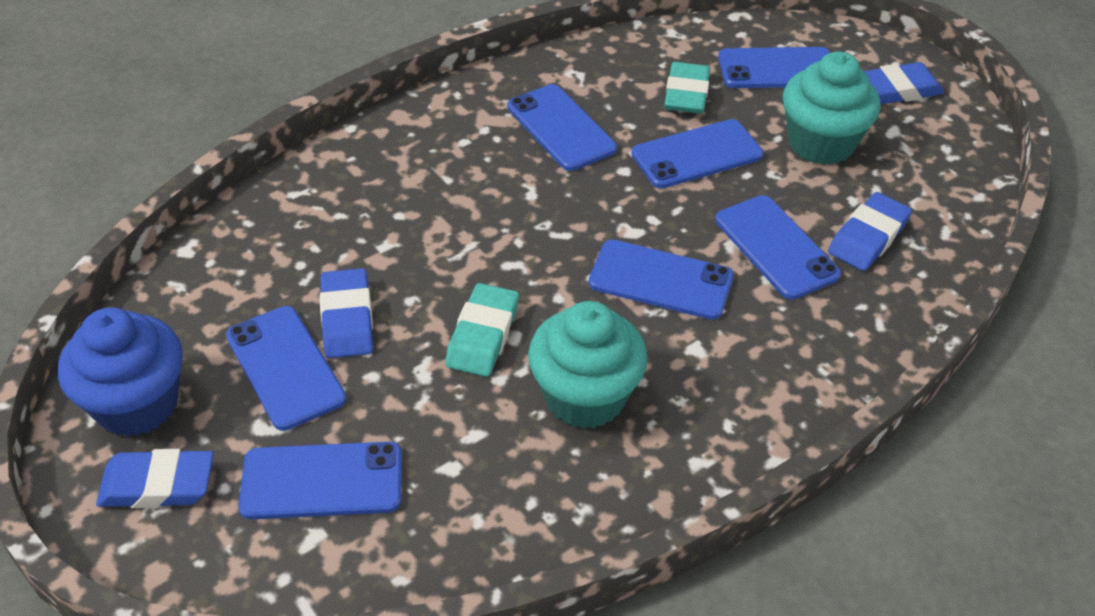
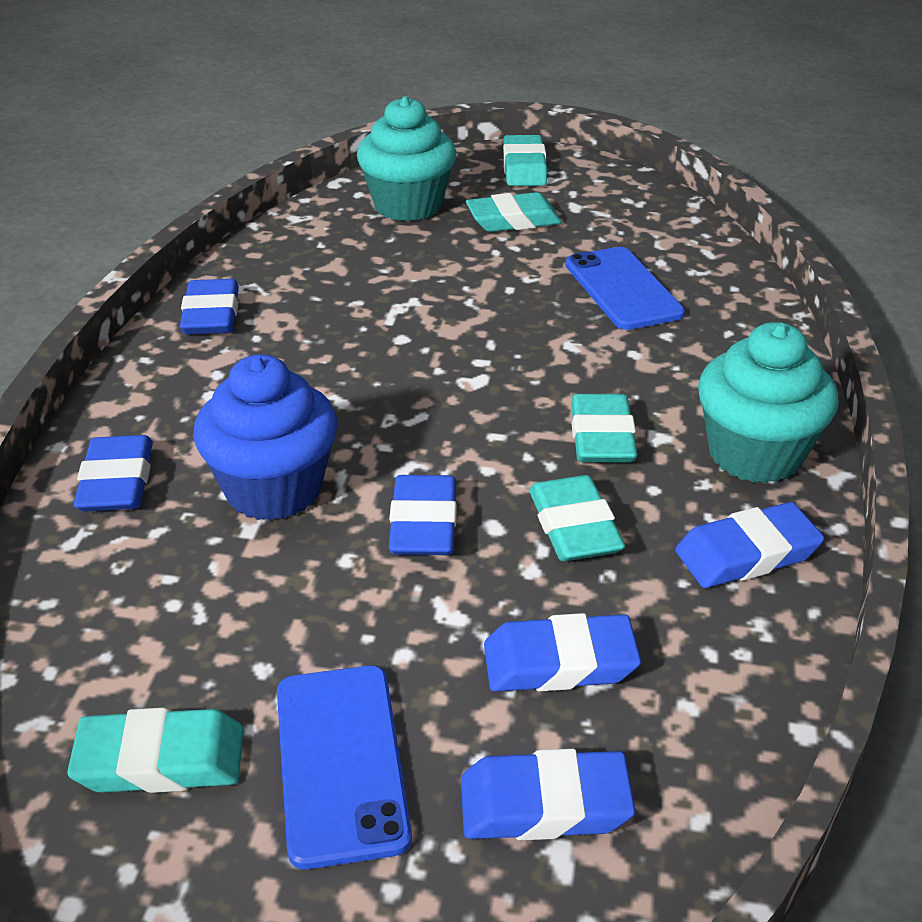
blue eraser: [96,449,214,508] [320,268,373,358] [828,192,912,271] [864,62,944,104] = 4 -> [74,435,153,512] [180,279,239,335] [389,475,457,555] [461,749,635,840] [484,613,641,692] [675,502,824,588] = 6
blue phone: [226,306,347,431] [239,441,402,520] [507,84,617,171] [589,240,734,320] [631,119,763,189] [715,195,841,300] [718,47,831,88] = 7 -> [277,666,412,869] [565,247,685,330] = 2
turquoise eraser: [445,283,519,377] [665,62,710,114] = 2 -> [67,708,243,793] [466,192,562,232] [503,135,547,186] [529,475,625,561] [571,394,638,463] = 5

